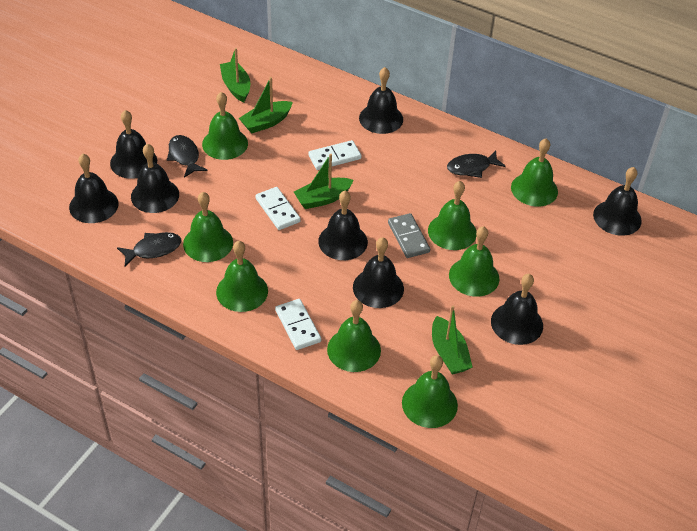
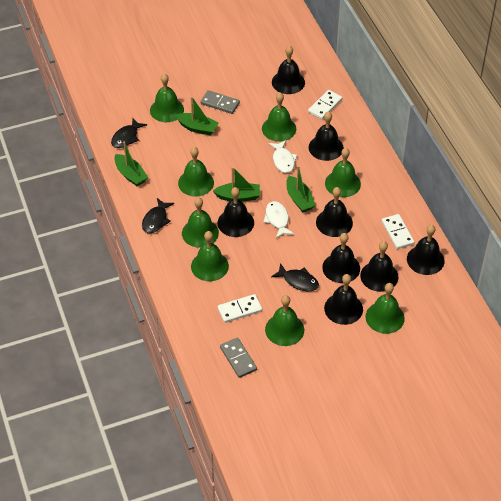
grey domino: [388,213,430,258] = 1 -> [201,90,240,114] [220,337,257,378] = 2
white fish: none = 0 -> [263,201,294,238] [268,140,297,173] = 2

